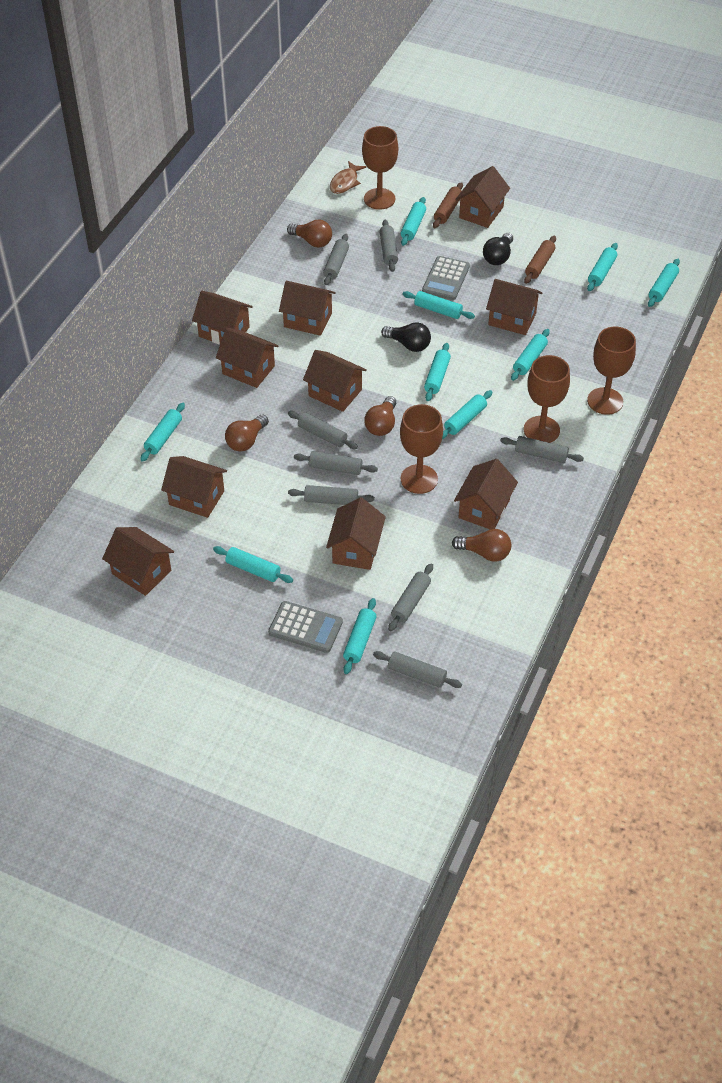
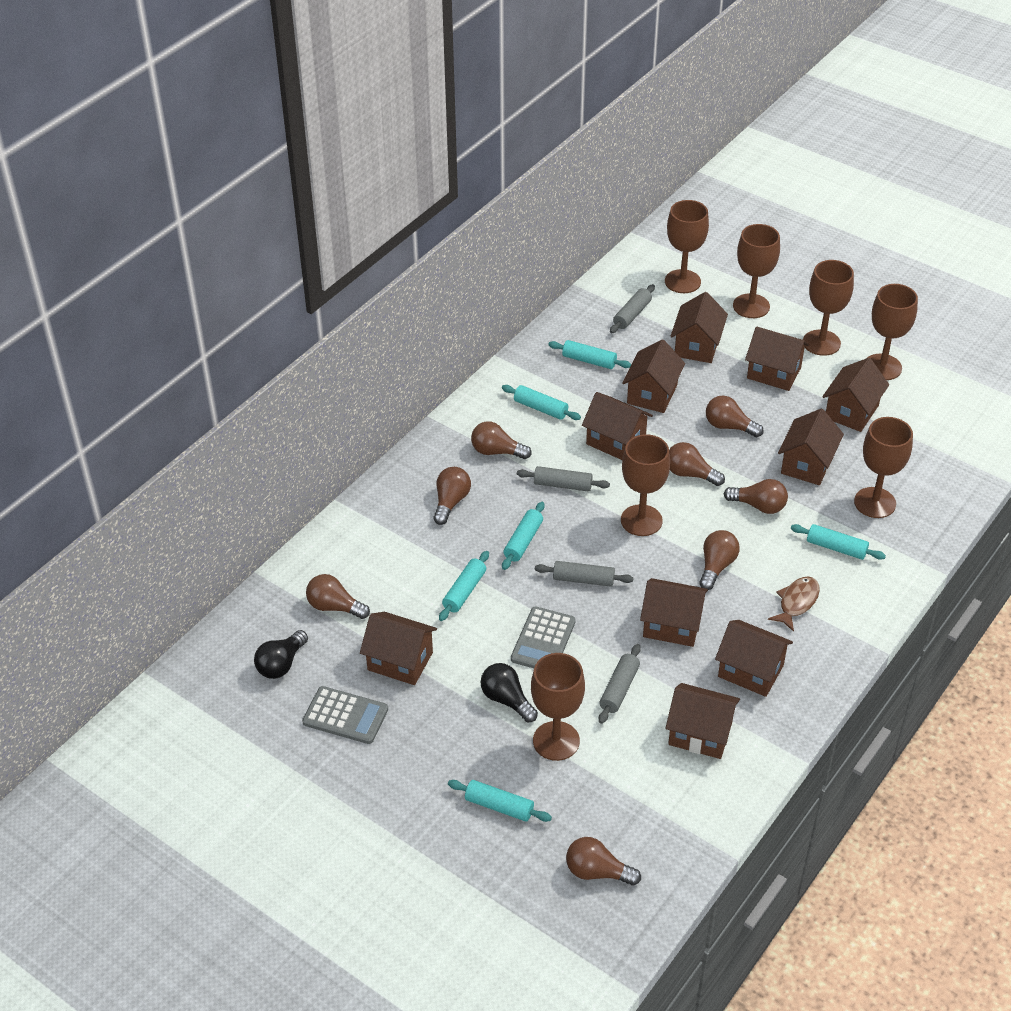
brown goblet: [362,126,398,210] [400,404,443,494] [524,355,570,443] [587,327,636,415] = 4 -> [531,653,585,761] [621,434,670,536] [665,200,709,293] [733,224,780,318] [803,260,854,356] [854,417,913,518] [867,284,918,380] = 7
brown light bulb: [225,415,269,451] [287,219,332,248] [364,396,396,436] [452,529,511,562] = 4 -> [306,574,370,619] [433,467,471,525] [471,421,532,459] [566,837,641,886] [669,442,725,486] [699,530,740,590] [706,395,764,437] [724,479,788,514] = 8
brown rolling pin: [433,182,463,228] [524,236,556,284] = 2 -> none = 0
grey rolling pin: [288,411,358,449] [288,485,375,505] [294,451,378,475] [323,234,349,285] [373,651,462,688] [379,220,398,272] [388,563,433,631] [500,436,584,463] = 8 -> [517,466,610,492] [535,561,634,587] [599,644,641,724] [610,284,655,333] = 4
turquoise rolling pin: [140,403,185,462] [213,546,293,583] [343,598,377,674] [401,197,426,246] [403,291,475,319] [424,343,451,401] [442,390,493,439] [511,329,550,381] [587,243,618,291] [648,259,680,307] = 10 -> [439,551,489,621] [448,780,552,822] [502,385,581,420] [502,502,545,570] [548,340,631,369] [791,524,886,560] = 6

